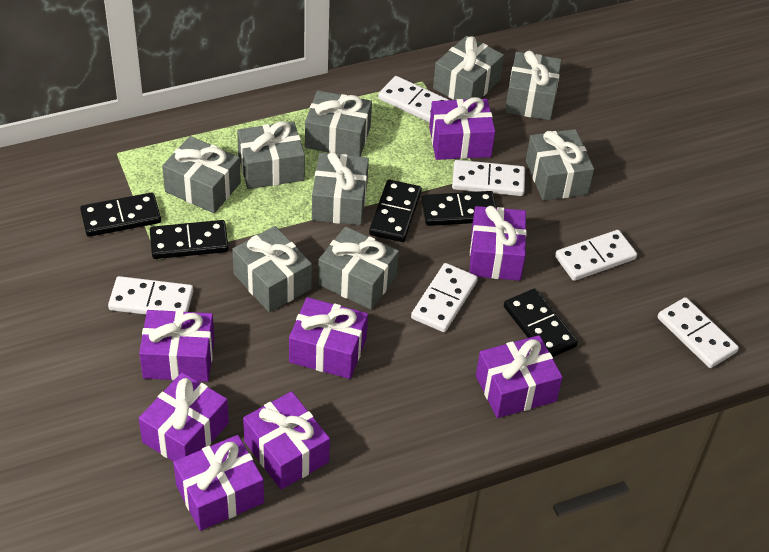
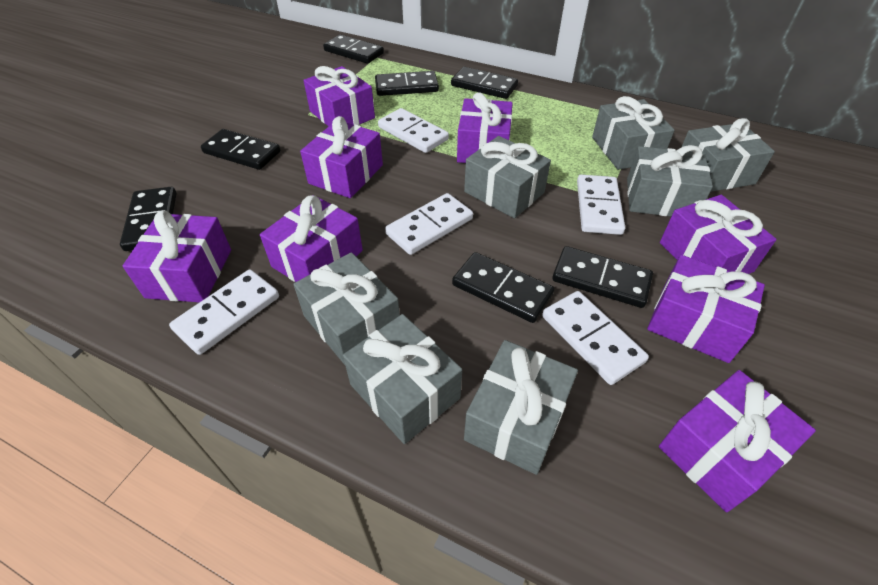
black domino: [80,192,161,237] [150,220,229,259] [369,179,422,242] [421,191,497,226] [504,288,578,357] = 5 -> [120,187,177,251] [201,129,280,170] [323,34,384,64] [375,71,439,96] [451,67,518,99] [452,252,554,323] [552,246,653,308] = 7
grey gift: [162,136,241,213] [232,226,312,312] [237,121,305,189] [305,90,372,157] [312,152,369,225] [318,226,399,310] [433,36,504,100] [505,51,561,120] [526,129,594,201] = 9 -> [293,252,400,365] [343,314,462,444] [464,136,551,218] [464,340,578,475] [592,96,675,170] [627,145,713,217] [682,118,775,192] = 7
white domino: [108,276,193,315] [378,76,449,123] [411,263,478,332] [452,160,525,196] [555,230,637,281] [658,297,739,368] = 6 -> [169,269,279,355] [378,108,449,153] [385,193,473,255] [542,291,649,385] [577,175,625,235] = 5

